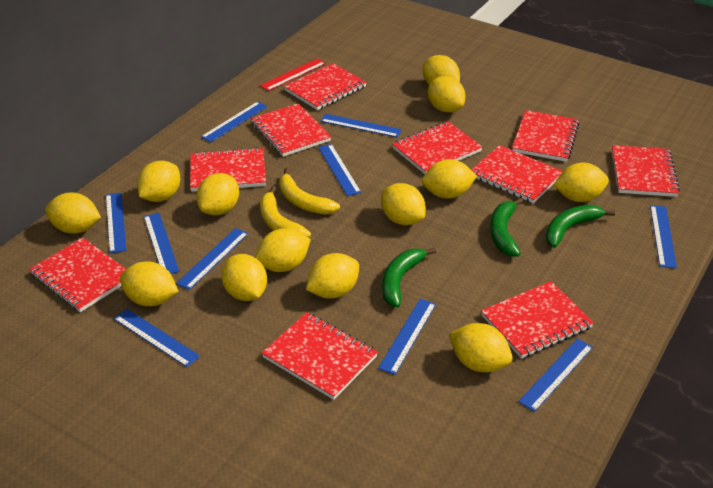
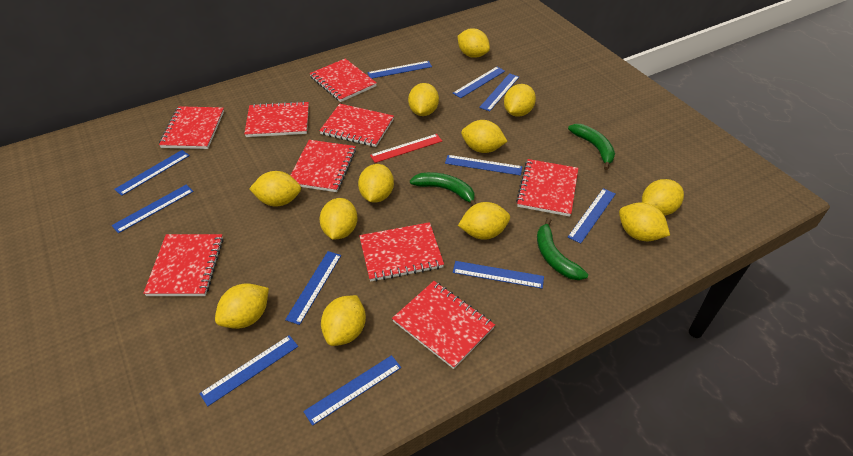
blue ruler: [106,193,127,253] [113,309,200,367] [144,213,179,274] [176,228,248,290] [201,102,268,142] [318,144,361,196] [321,114,402,137] [378,299,436,375] [518,338,593,412] [650,205,677,268] = 10 -> [111,184,194,233] [114,150,190,196] [199,335,298,406] [285,251,341,325] [303,355,401,426] [367,61,432,79] [445,155,523,176] [453,67,505,98] [453,261,544,289] [479,73,519,111] [568,188,616,244] = 11
red notebook: [29,238,126,312] [190,147,266,191] [251,104,331,157] [262,312,378,400] [284,63,367,110] [392,121,483,174] [471,145,563,203] [481,281,594,359] [512,110,580,162] [612,145,680,197] = 10 -> [144,234,224,296] [159,106,224,149] [244,101,309,137] [290,140,356,192] [310,58,377,102] [319,104,394,147] [359,222,444,282] [392,281,495,369] [516,159,578,217] = 9
yellow banana: [260,186,311,237] [279,168,340,214] = 2 -> none = 0
yellow lemon: [45,192,101,234] [120,262,179,306] [137,161,180,202] [196,173,239,215] [221,254,267,301] [255,228,311,272] [306,253,359,299] [381,183,426,225] [422,55,460,84] [422,159,477,199] [428,76,466,112] [449,323,513,372] [553,162,609,202] = 13 -> [215,283,269,329] [249,171,301,207] [320,198,358,240] [321,295,366,346] [358,164,394,202] [408,83,439,116] [458,28,490,58] [458,202,510,240] [461,120,508,153] [504,84,536,117] [619,203,670,241] [642,179,684,216] = 12

